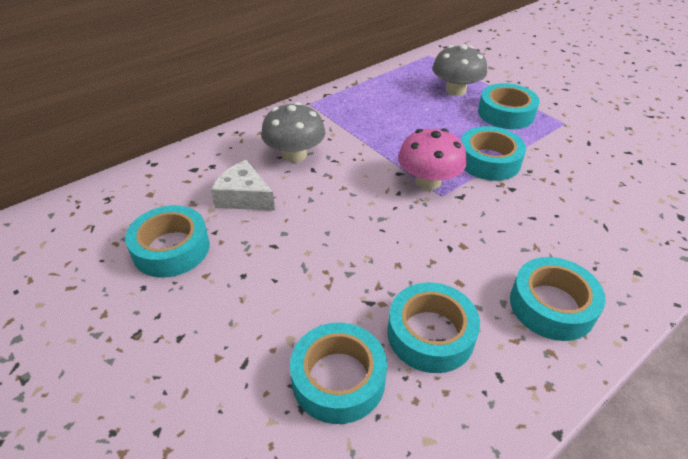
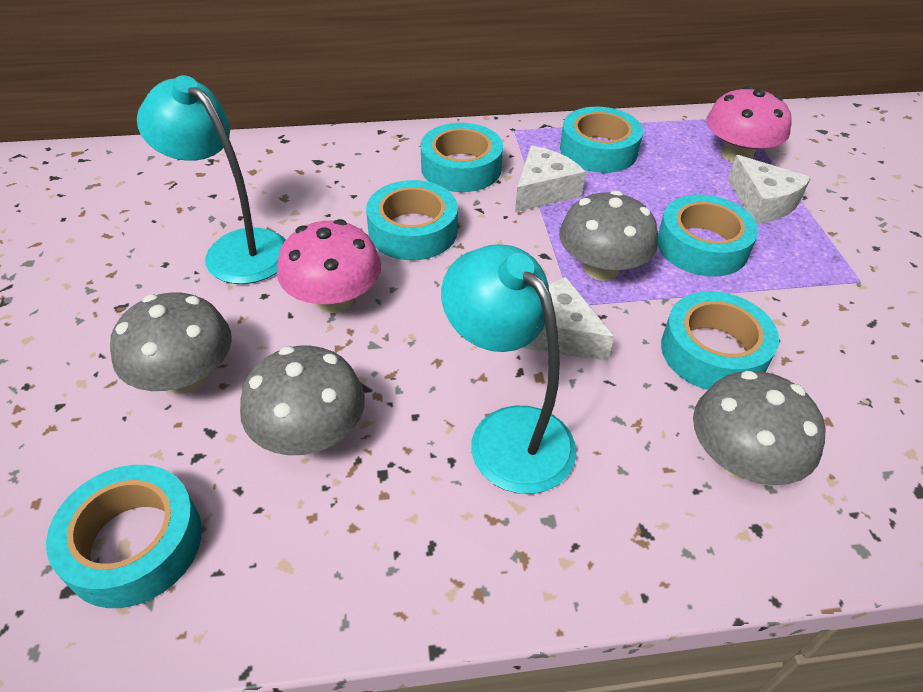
grey mushroom: [261,102,325,162] [432,45,487,96] = 2 -> [110,292,232,394] [240,346,365,455] [560,190,658,281] [693,371,826,485] = 4
pink mushroom: [398,128,467,190] = 1 -> [277,219,381,313] [706,86,792,163] = 2
turquoise lamp: none = 0 -> [137,75,286,284] [441,244,577,494] = 2
white cheese: [211,160,275,211] = 1 -> [515,146,586,212] [522,277,614,361] [728,155,811,223] = 3

